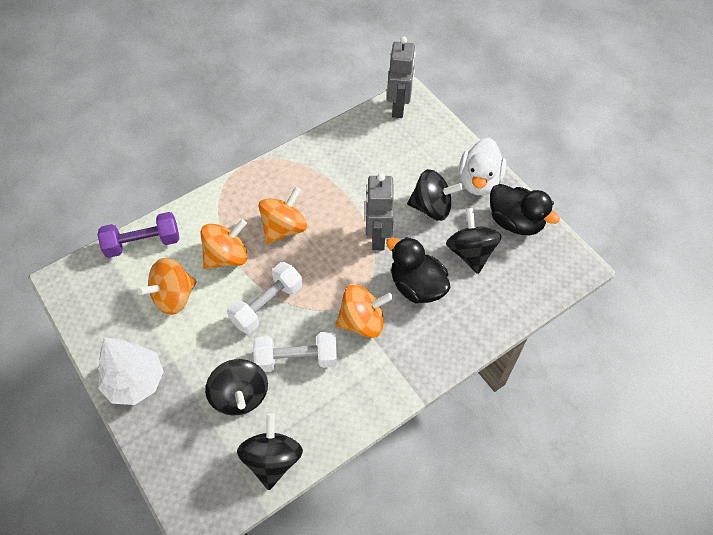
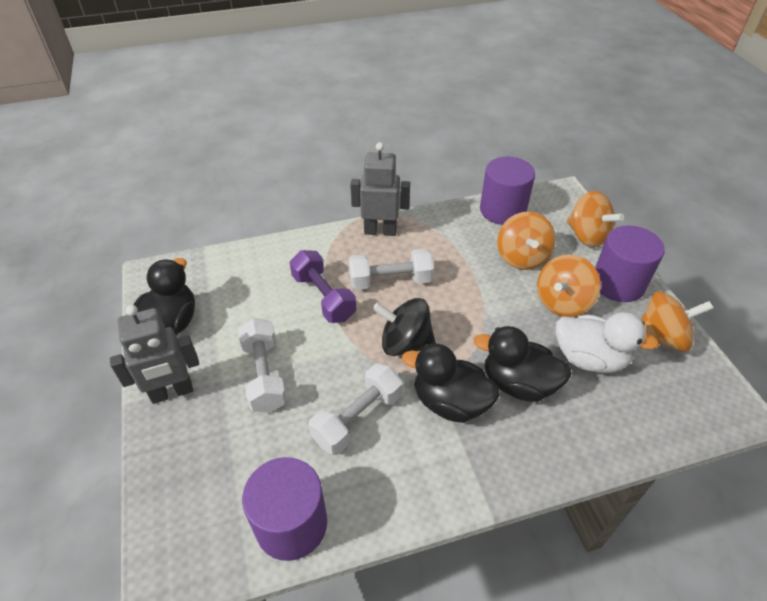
black duck: [386,237,450,303] [490,184,560,235] = 2 -> [133,258,195,335] [402,344,500,423] [474,326,572,402] = 3
black spinning top: [205,359,268,415] [237,413,303,490] [407,169,463,221] [446,208,502,274] = 4 -> [372,298,436,356] = 1
purple cylinder: none = 0 -> [242,457,327,561] [480,157,535,225] [595,225,665,302] = 3
white dumbbell: [227,262,303,334] [253,332,337,372] = 2 -> [238,318,287,413] [309,363,403,455] [349,249,434,290] = 3
white tree: [98,338,164,405] = 1 -> none = 0

